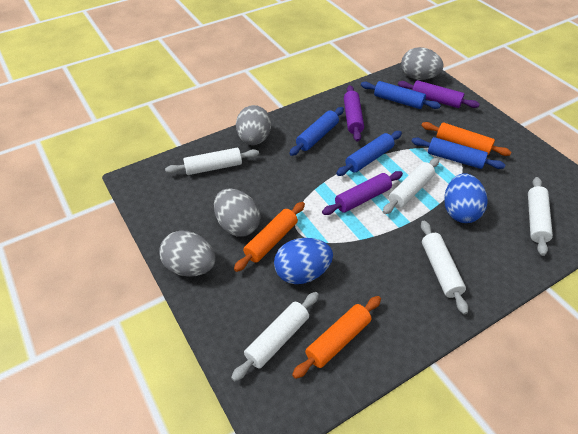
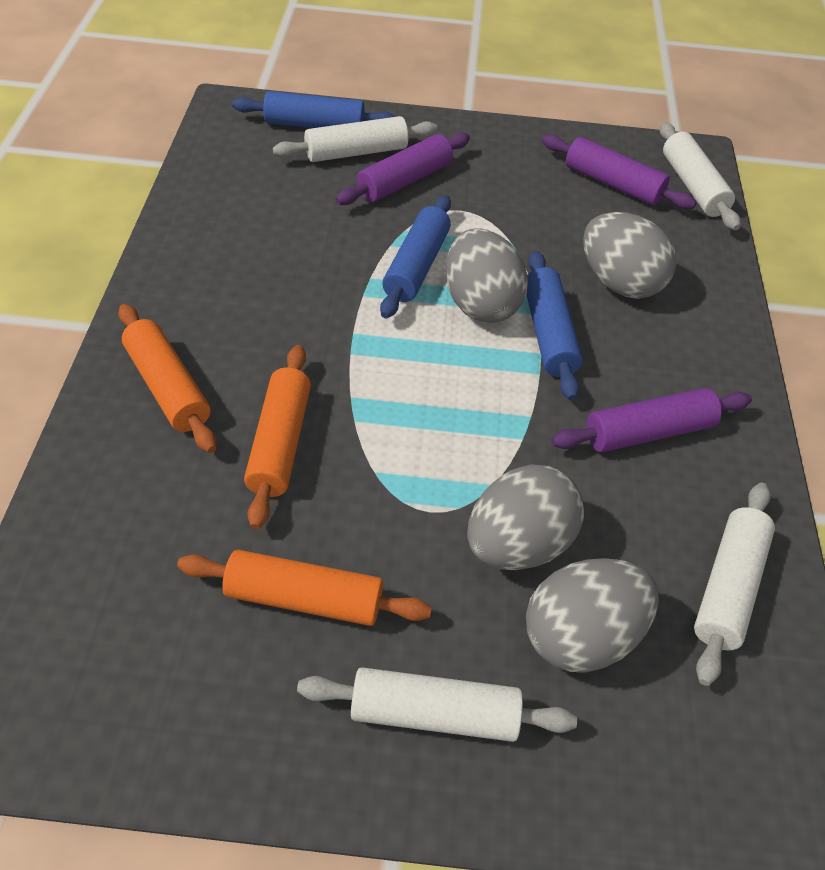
blue egg: [274,238,333,284] [444,173,487,223] = 2 -> none = 0
blue rolling pin: [289,107,344,156] [336,131,402,176] [361,81,441,109] [411,137,505,169] = 4 -> [232,91,396,128] [380,195,451,319] [526,251,583,400] = 3
white rolling pin: [165,148,259,175] [231,292,319,382] [383,158,439,214] [421,221,468,314] [528,177,553,256] = 5 -> [273,116,437,162] [297,667,577,742] [660,122,741,230] [694,483,775,686] = 4

